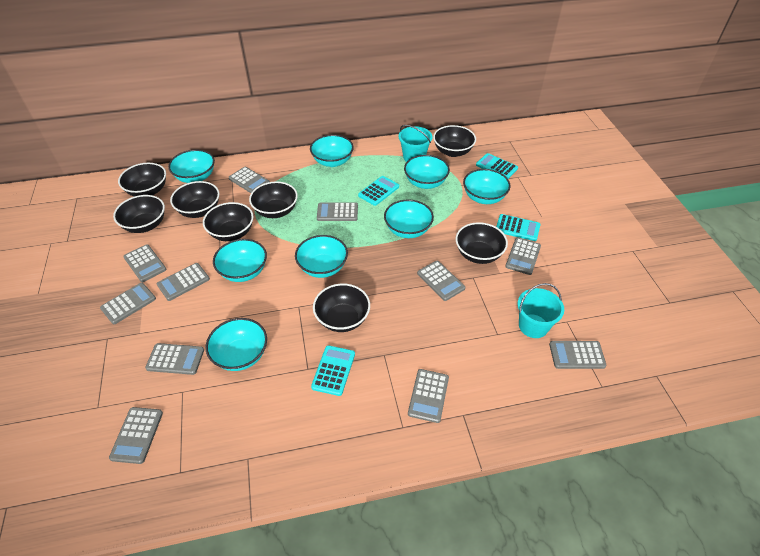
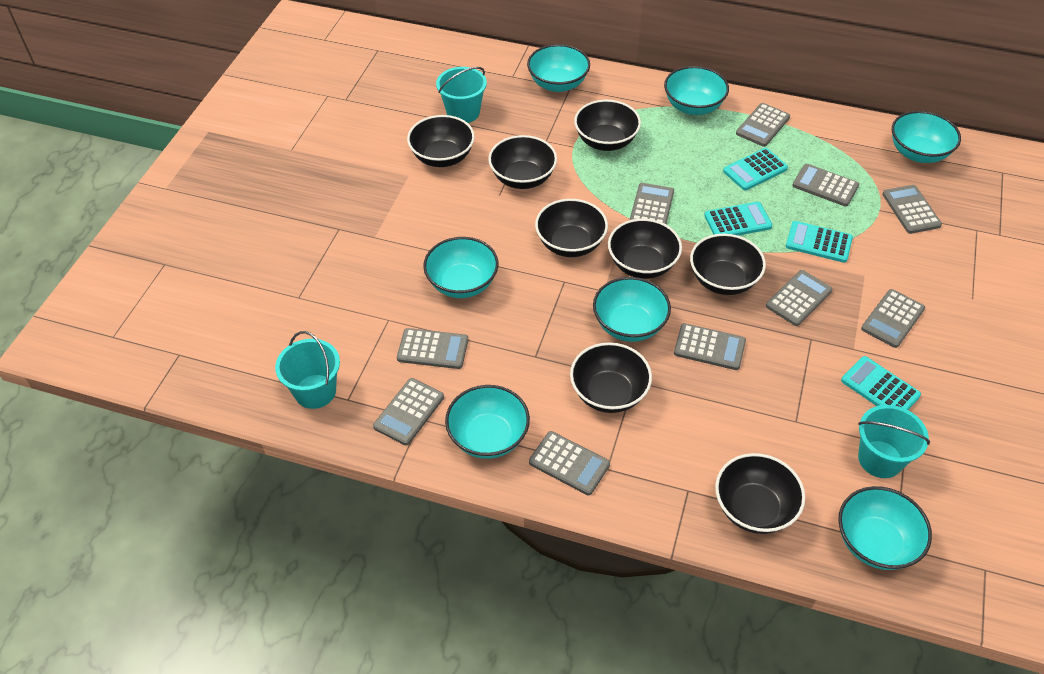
grey calculator: [100,283,156,324] [109,407,163,464] [123,244,166,282] [145,343,204,375] [157,263,210,301] [229,167,270,193] [317,202,358,221] [408,369,449,423] [417,261,465,301] [505,238,541,275] [549,341,607,369] = 11 -> [373,378,444,446] [397,328,468,369] [529,431,610,495] [630,183,674,224] [674,323,746,370] [736,103,790,147] [766,270,832,326] [792,164,859,207] [861,289,925,348] [882,185,942,234] = 10
turquoise bowl: [168,150,215,183] [206,318,267,371] [213,239,267,282] [295,235,348,278] [310,135,354,167] [384,199,434,238] [404,155,450,189] [463,169,510,204] = 8 -> [423,237,498,298] [445,385,530,459] [527,44,590,92] [593,277,671,342] [664,66,729,115] [838,486,932,570] [892,111,961,163] = 7
turquoise bucket: [399,125,432,162] [518,283,564,338] = 2 -> [275,331,340,409] [436,67,487,123] [858,405,930,478] = 3

